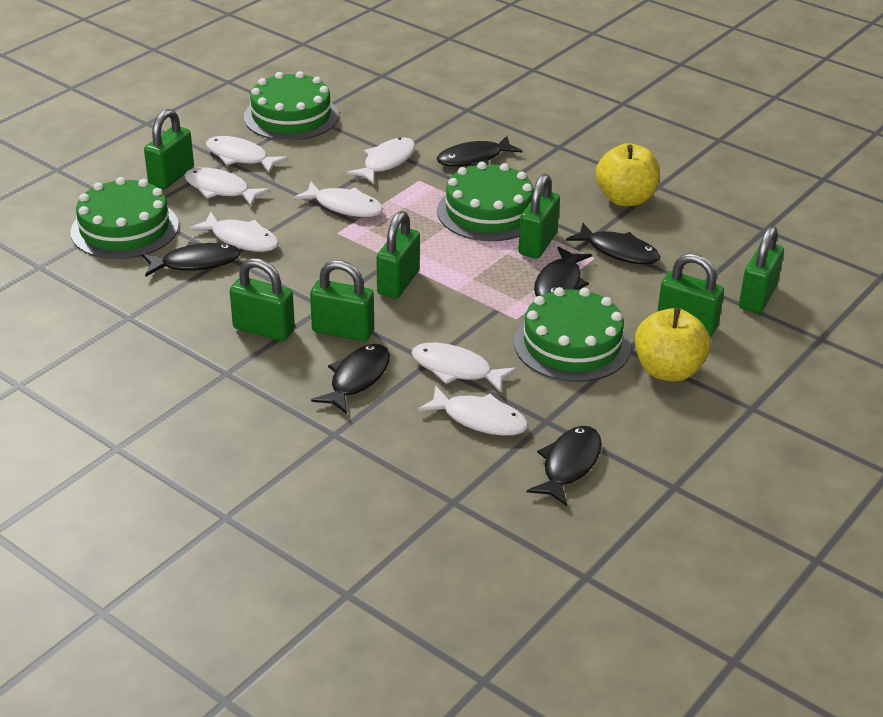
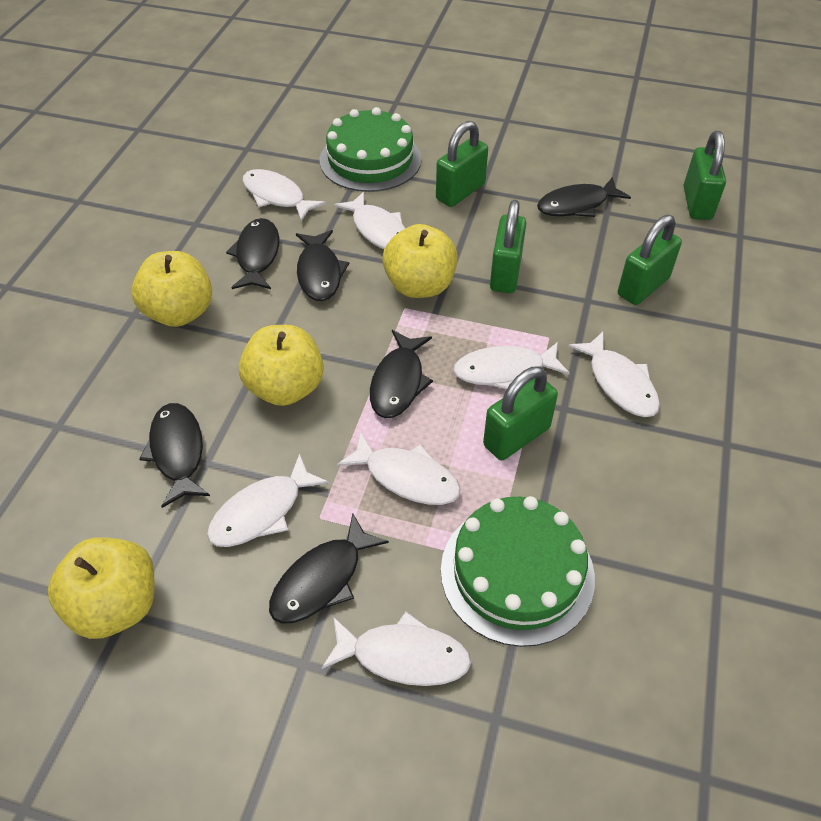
green cake: [70,177,179,259] [244,71,339,141] [437,162,534,241] [514,287,631,382] = 4 -> [320,107,422,192] [441,496,595,647] = 2
green padlock: [144,109,194,189] [230,258,295,341] [310,260,374,342] [376,211,420,299] [518,174,560,258] [657,253,724,337] [739,226,784,313] = 7 -> [436,121,488,207] [483,367,558,460] [490,200,526,293] [618,215,682,305] [684,131,726,220] = 5
yellow apple: [596,143,660,206] [635,308,711,382] = 2 -> [48,537,154,639] [132,251,212,327] [239,325,324,406] [383,224,458,298] = 4

